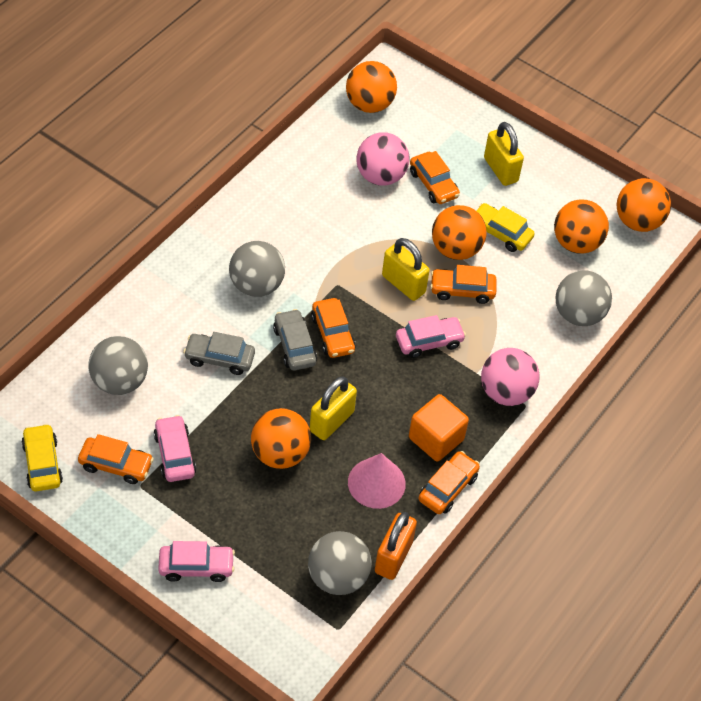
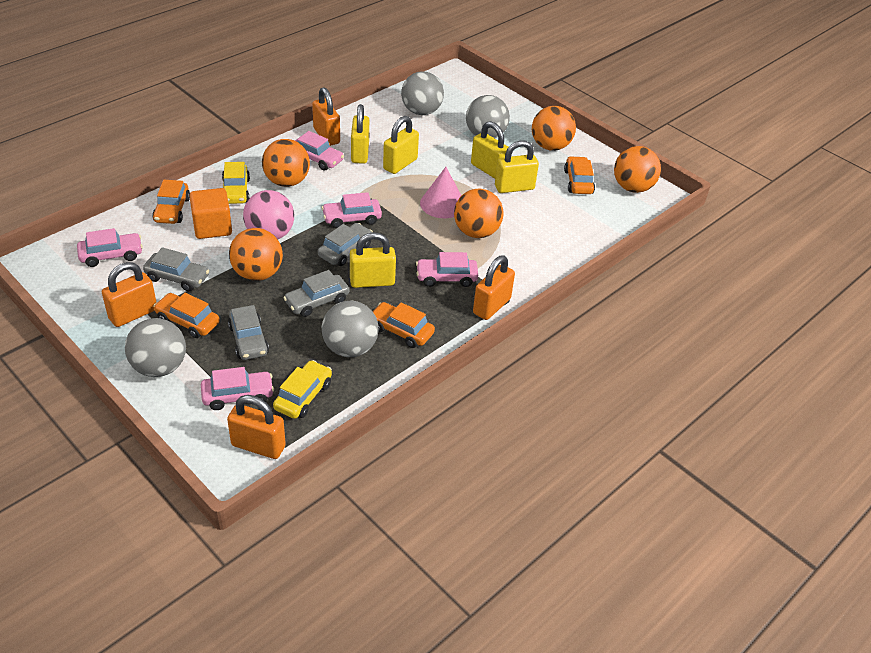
grey car: [183,332,255,375] [273,309,317,370] = 2 -> [143,247,209,291] [228,305,269,360] [283,270,349,317] [318,223,373,266] = 4
orange car: [78,434,154,484] [311,298,356,358] [410,151,460,204] [419,451,480,514] [430,265,497,304] = 5 -> [152,180,190,224] [154,293,220,338] [373,302,435,348] [564,156,595,194] = 4
orange padlock: [375,512,417,580] = 1 -> [102,262,157,327] [227,395,286,459] [312,87,340,146] [473,255,515,320] = 4
pink ball: [356,133,410,186] [481,348,540,406] = 2 -> [243,190,294,239] = 1
pink car: [154,415,196,482] [158,541,235,582] [396,315,466,358] = 3 -> [77,228,143,267] [201,367,274,410] [295,131,344,171] [322,192,382,228] [416,252,478,287] = 5
yellow padlock: [310,376,357,440] [382,238,430,301] [484,122,524,186] = 3 -> [350,232,396,288] [351,104,369,164] [383,116,419,174] [471,121,509,179] [495,140,539,193] = 5

